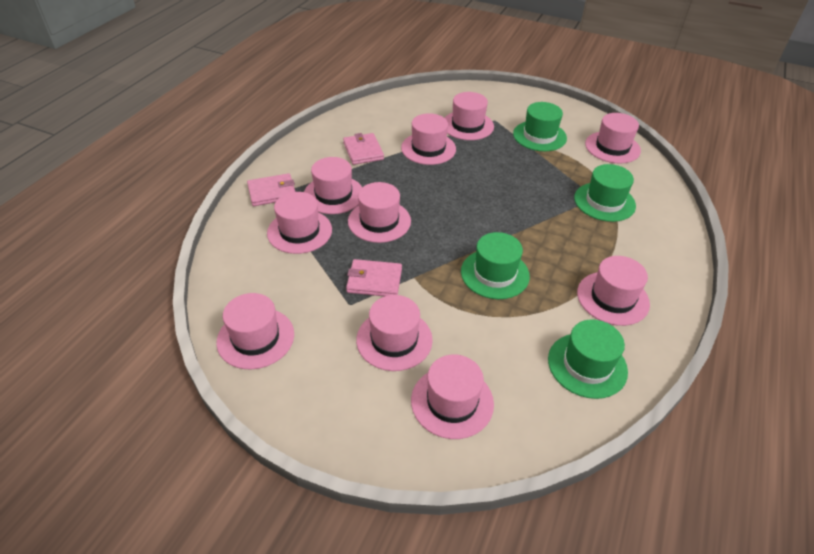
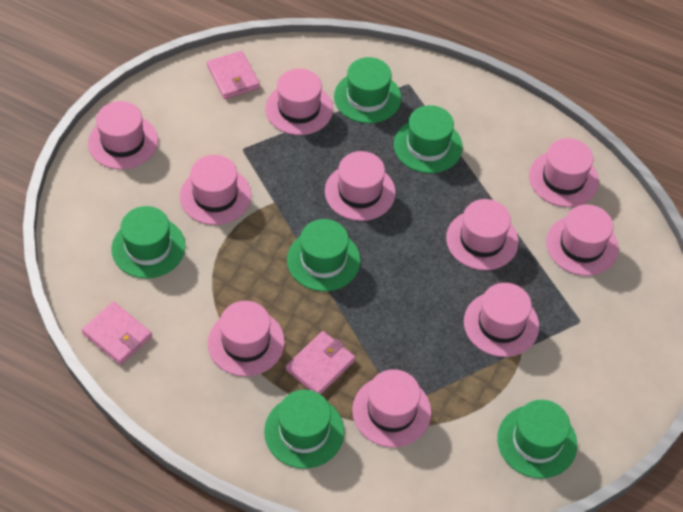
green hat: [461,232,530,299] [513,102,567,151] [548,319,628,399] [574,164,636,222] = 4 -> [111,206,185,279] [264,390,344,469] [287,219,361,291] [334,57,401,123] [394,105,463,173] [497,400,577,479] = 6

